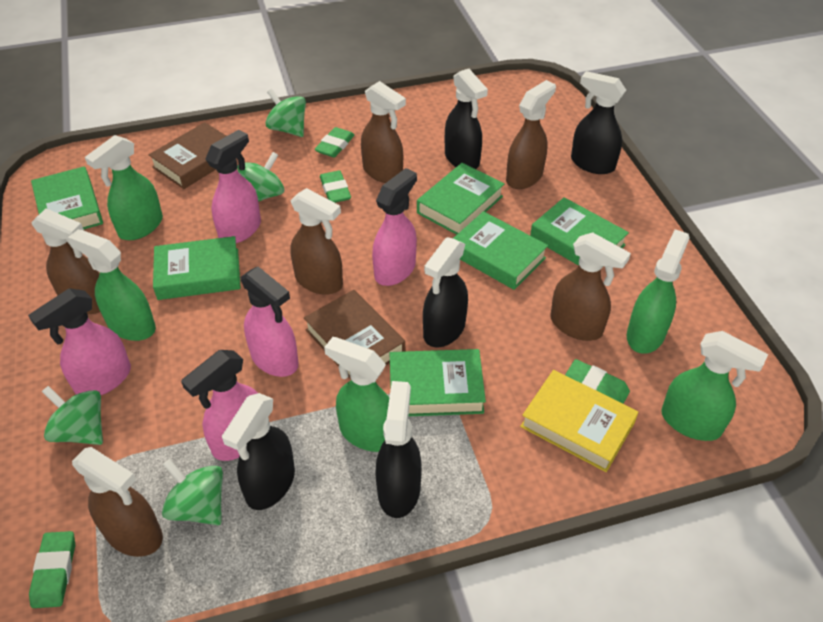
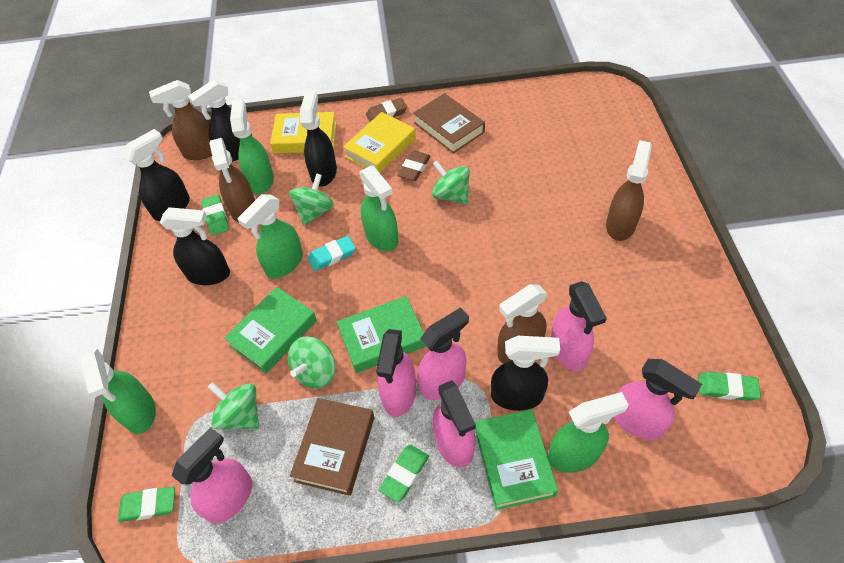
brown eraser: none = 0 -> [366,98,407,122] [398,150,430,181] = 2
brown spray bottle: [31,208,100,314] [72,447,163,557] [290,188,343,295] [361,81,406,183] [506,80,556,189] [551,232,631,341] = 6 -> [149,80,212,160] [209,138,255,222] [497,284,547,363] [606,140,652,241] = 4
green book: [31,166,103,229] [153,236,241,300] [390,349,486,416] [417,163,504,235] [453,211,548,290] [530,197,629,266] = 6 -> [224,287,317,374] [337,296,426,373] [475,409,558,510] = 3
pink spray bottle: [28,288,131,395] [181,350,258,461] [205,130,261,243] [241,267,299,377] [372,168,417,286] = 5 -> [172,427,252,524] [376,329,416,417] [417,307,469,400] [433,380,476,468] [551,281,607,371] [614,359,702,440] = 6
turquoise eraser: none = 0 -> [308,236,356,271] = 1
yellow book: [520,370,639,472] = 1 -> [270,112,336,154] [343,112,416,173] = 2

